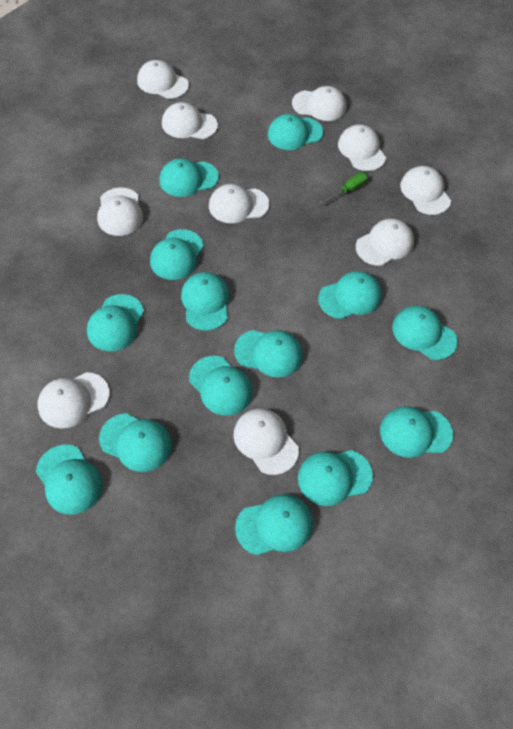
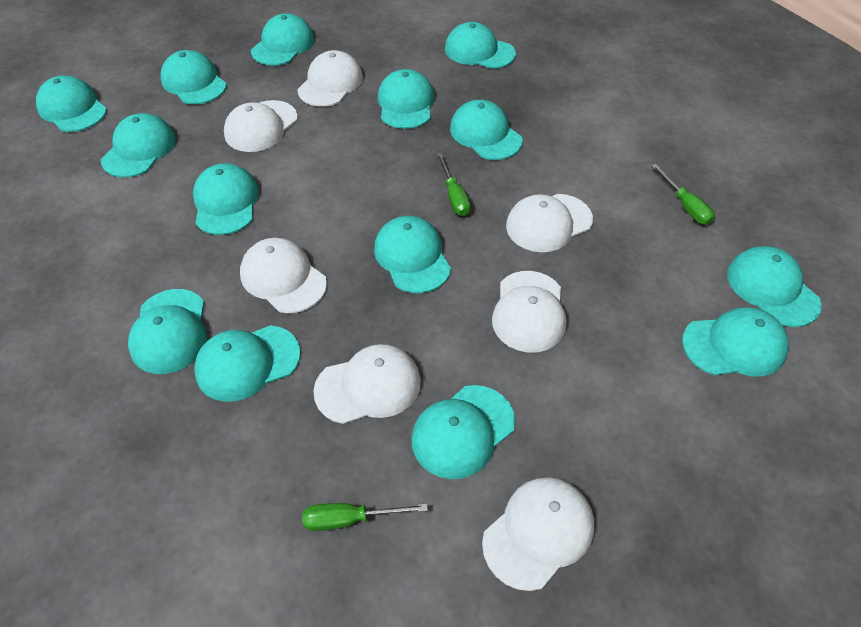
green screwdriver: [321,172,368,204] = 1 -> [302,503,428,531] [436,153,471,216] [651,164,715,225] = 3
white cap: [37,372,110,428] [97,188,143,236] [137,60,189,99] [162,102,218,139] [209,184,269,223] [233,408,299,475] [292,86,346,121] [338,124,386,171] [356,219,414,266] [400,166,451,215] = 10 -> [224,100,298,152] [240,238,327,313] [297,50,363,107] [313,344,421,424] [482,477,594,591] [492,271,566,353] [506,194,593,252] = 7

